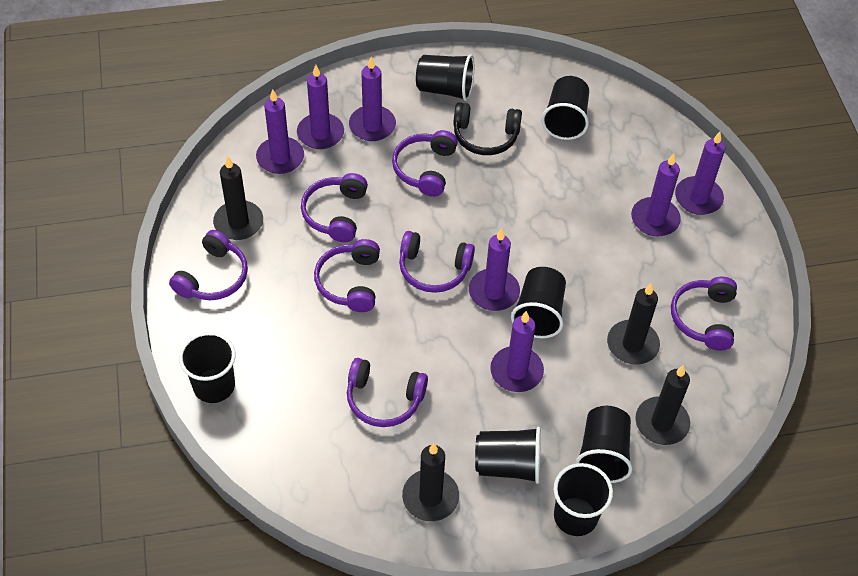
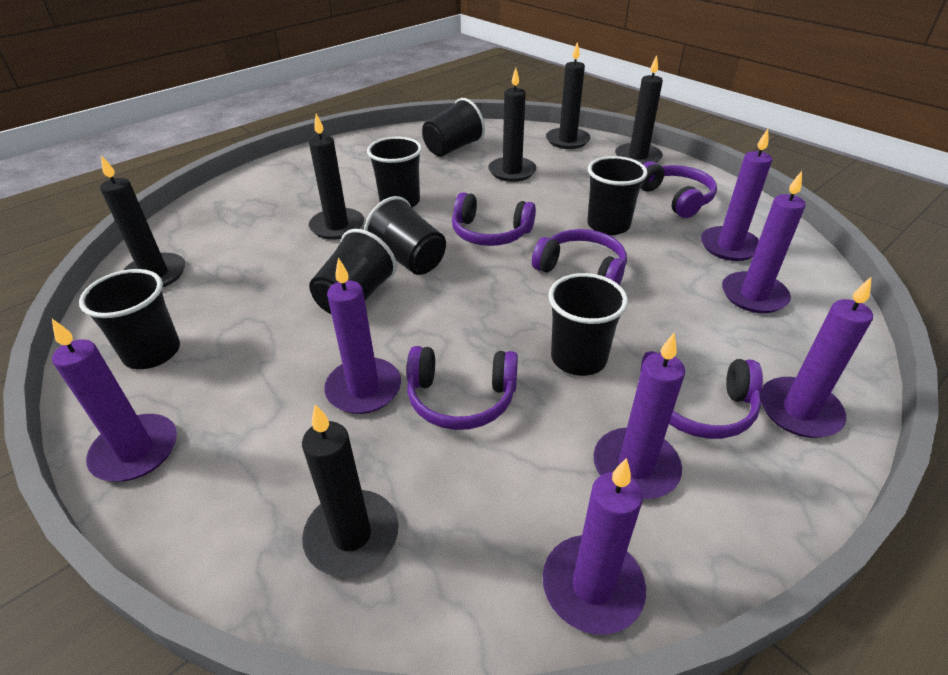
black candle: [213,156,263,240] [402,443,459,521] [607,284,660,365] [635,365,690,445] = 4 -> [100,155,185,288] [302,404,399,576] [309,114,364,240] [488,68,537,182] [546,42,590,149] [615,55,663,164] = 6
black headphones: [453,102,522,155] = 1 -> none = 0
purple headphones: [169,230,248,300] [301,173,368,242] [314,239,380,312] [347,358,428,427] [392,130,458,197] [399,231,475,293] [671,276,737,351] = 7 -> [407,346,518,430] [452,192,536,246] [532,229,627,285] [640,351,763,439] [641,161,717,218] = 5

